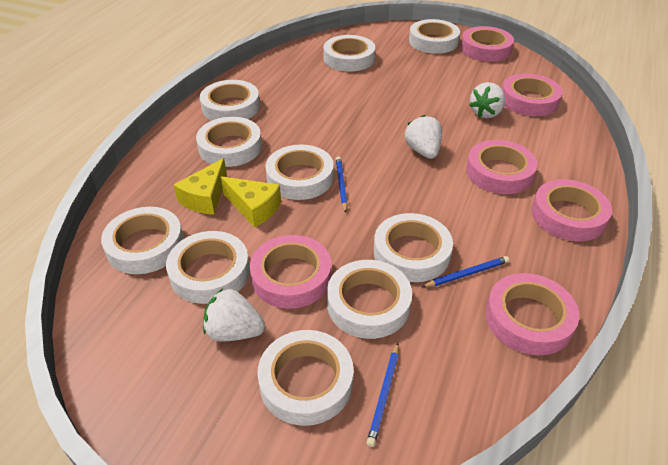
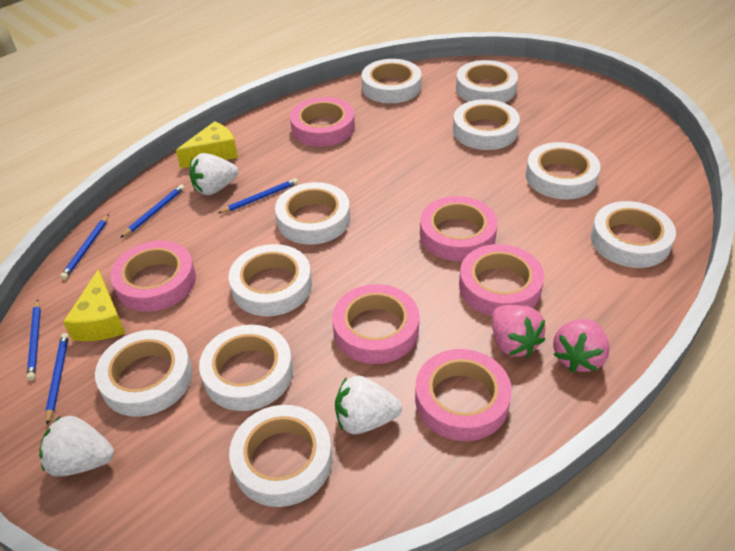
blue pencil: [336,157,348,213] [367,343,399,447] [422,256,509,287] = 3 -> [27,299,41,381] [45,333,69,425] [60,214,109,280] [121,184,185,238] [218,178,298,213] = 5
pink strawberry: none = 0 -> [492,305,545,357] [553,319,610,372] = 2

